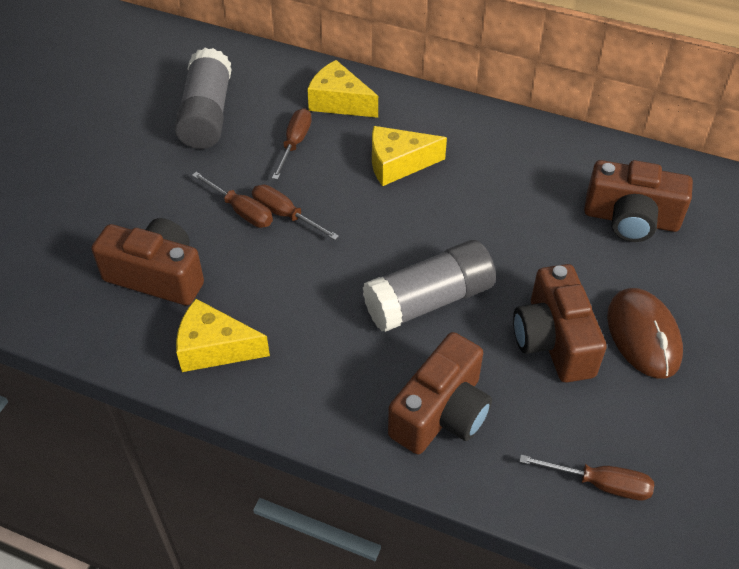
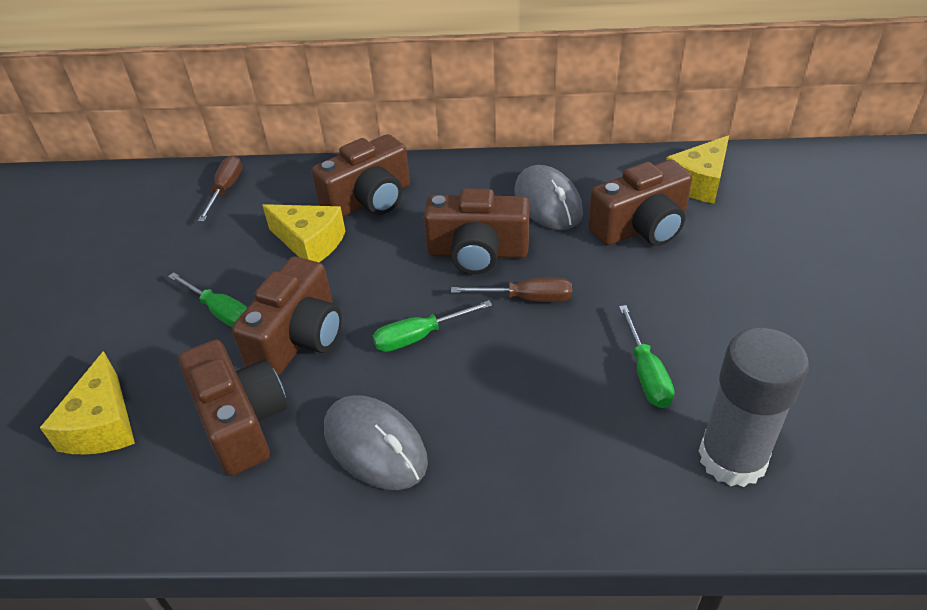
brown camera: [92,218,204,306] [388,332,492,454] [513,264,607,383] [584,160,693,242] = 4 -> [178,340,288,476] [232,257,342,376] [312,134,410,217] [424,188,529,274] [588,159,692,246] = 5
brown mouse: [607,288,683,379] = 1 -> none = 0
brown screwdriver: [192,172,273,228] [252,185,339,240] [272,108,312,180] [519,455,654,501] = 4 -> [198,155,242,222] [451,277,572,302] = 2
green screwdriver: none = 0 -> [168,272,248,327] [373,300,492,352] [619,305,674,408] = 3
grey glue stick: [174,48,232,149] [363,240,496,332] = 2 -> [698,328,809,487] = 1
grey mouse: none = 0 -> [324,395,428,490] [514,165,583,230] = 2

